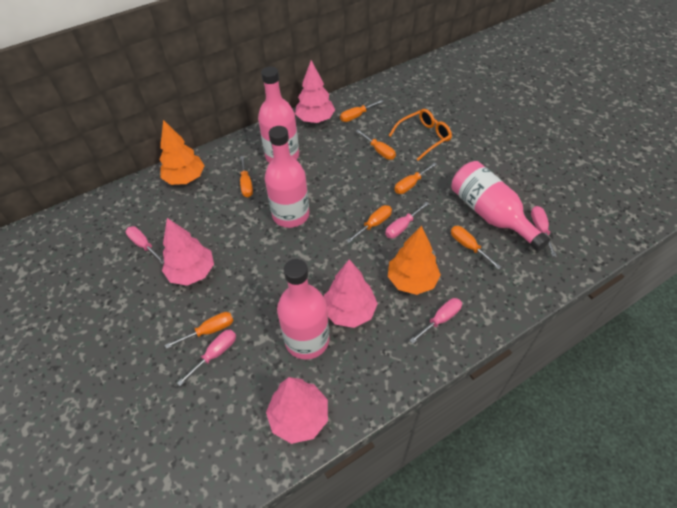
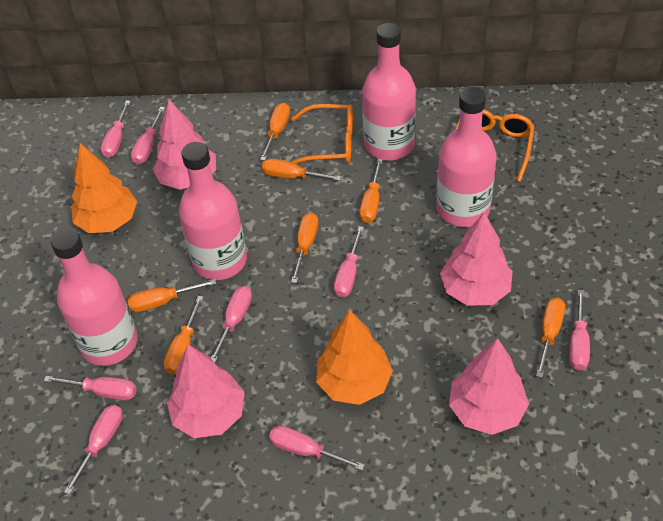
orange glasses: [389,109,452,161] = 1 -> [291,104,353,164] [455,109,534,182] = 2
pink screwdriver: [126,226,164,264] [177,330,236,386] [385,201,429,238] [409,298,462,344] [531,206,556,257] = 5 -> [44,376,137,400] [64,405,123,495] [101,100,131,158] [131,107,165,164] [211,286,252,363] [269,426,365,471] [334,226,364,298] [569,290,590,371] = 8

